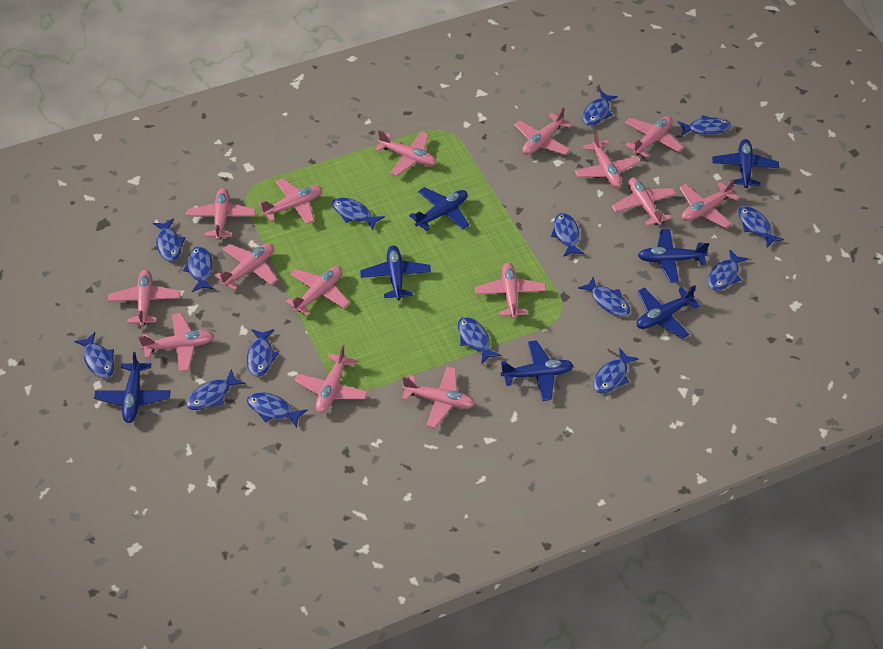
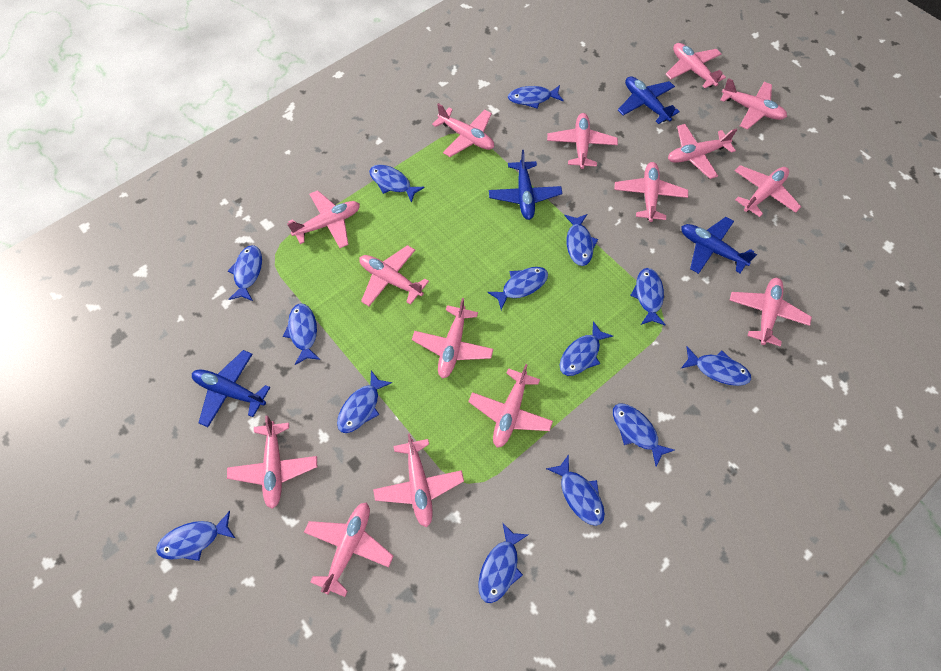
blue fish: [74,332,114,378] [153,219,185,261] [183,246,214,292] [186,369,245,410] [247,329,279,377] [247,392,308,428] [332,197,385,230] [458,317,501,364] [551,213,584,257] [578,277,630,316] [582,90,618,126] [593,348,639,393] [678,115,732,136] [708,249,749,291] [738,206,784,248] = 15 -> [156,511,235,561] [228,245,262,301] [283,304,320,365] [337,371,392,433] [369,165,425,203] [478,523,529,603] [487,267,548,310] [508,85,564,109] [546,454,605,526] [559,321,613,376] [564,214,598,266] [613,403,675,467] [630,268,666,325] [681,347,751,386] = 14
blue plane: [94,352,171,423] [360,245,431,300] [409,187,469,231] [501,340,573,401] [637,285,700,339] [638,229,709,283] [712,139,779,188] = 7 -> [192,350,270,427] [489,150,562,220] [618,76,680,124] [681,217,757,274] = 4

